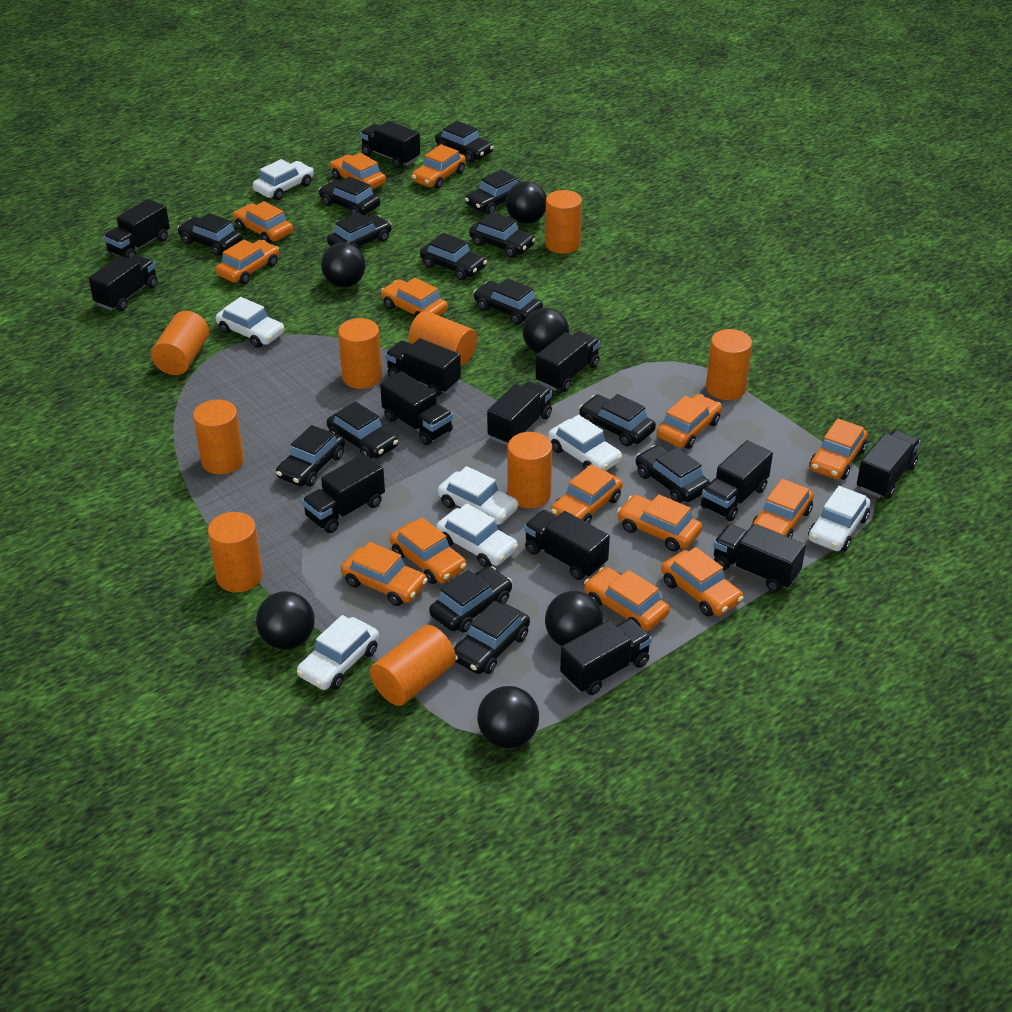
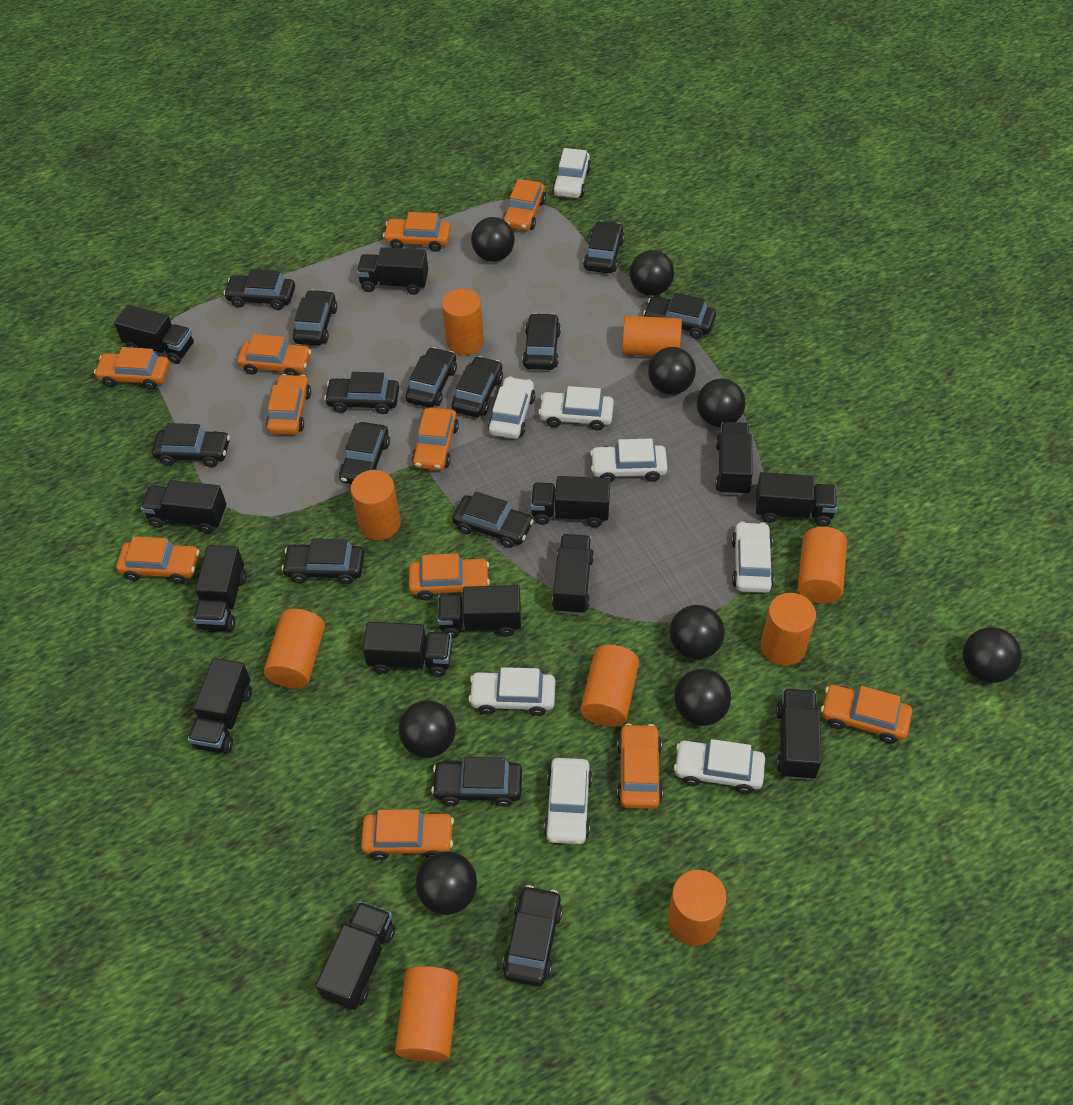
black ball: [256,591,315,650] [321,243,366,287] [477,686,539,748] [506,181,547,224] [522,308,569,353] [545,591,603,646] = 6 -> [398,700,456,758] [416,851,477,915] [471,217,515,262] [630,250,674,296] [648,347,696,395] [670,605,725,659] [674,669,731,726] [697,379,746,427] [963,627,1022,683] = 9
orange car: [216,239,279,284] [233,201,293,243] [330,153,386,189] [341,542,428,606] [381,278,448,318] [390,517,467,584] [412,145,466,189] [551,464,623,524] [584,567,670,631] [617,494,702,552] [657,394,722,449] [661,547,743,617] [751,479,814,538] [809,418,868,480] = 14 -> [94,347,170,390] [116,536,200,584] [237,334,311,375] [266,374,311,435] [361,809,454,860] [383,212,451,252] [409,553,490,600] [412,407,459,470] [503,179,546,231] [617,723,663,809] [821,685,912,743] = 11
white car: [216,297,285,348] [253,159,314,200] [297,615,379,690] [436,503,518,568] [438,466,519,525] [548,415,622,471] [808,486,871,551] = 7 -> [468,667,556,716] [488,376,535,439] [538,386,614,431] [544,758,592,844] [552,148,591,198] [590,438,667,483] [674,739,765,794] [732,521,774,593] = 8

